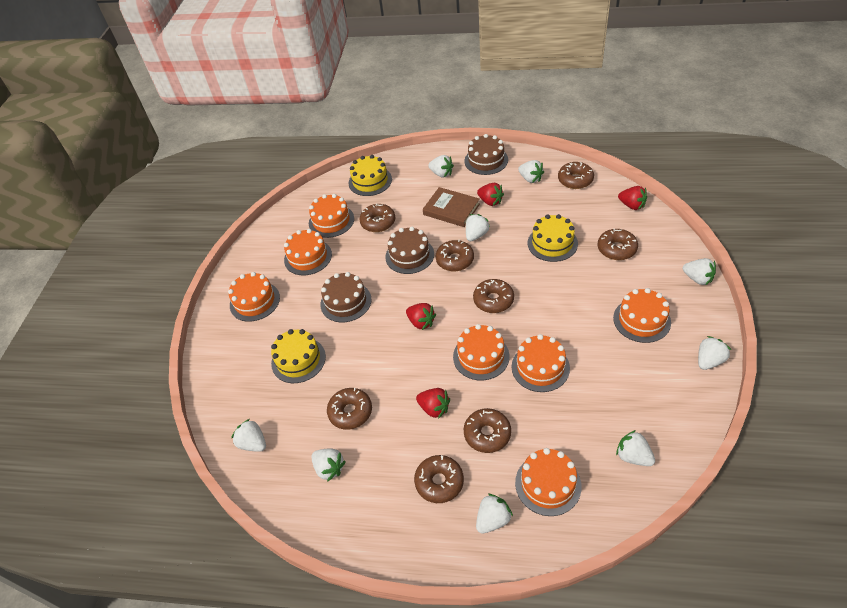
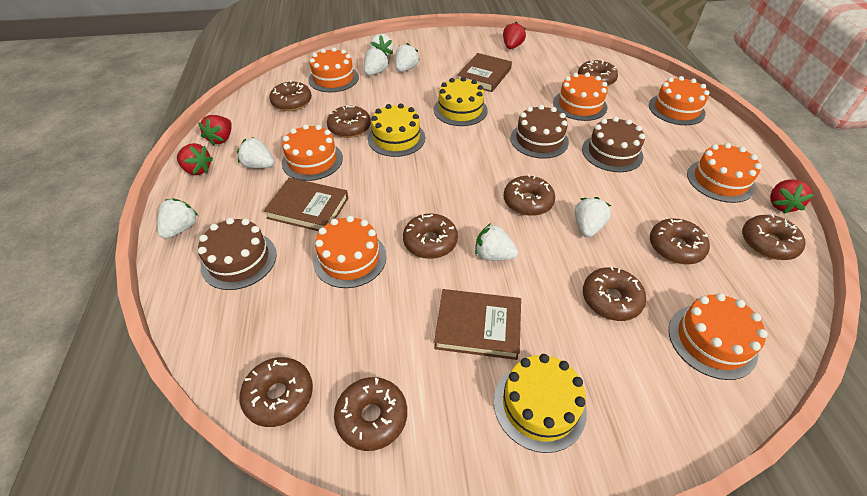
brown book: [423,187,480,227] = 1 -> [264,178,348,231] [434,289,521,360] [457,53,512,92] = 3
brown donut: [327,388,372,430] [359,204,396,232] [414,455,464,503] [435,239,474,271] [464,408,511,453] [473,279,514,313] [558,162,594,189] [598,229,638,260] = 8 -> [239,357,313,427] [269,80,312,111] [327,105,371,138] [334,377,407,451] [403,214,458,259] [504,174,555,216] [578,60,618,86] [583,266,646,321] [650,219,710,265] [742,213,806,260] = 10
white strawberry: [231,419,266,452] [311,448,346,482] [428,155,454,178] [466,214,490,241] [476,494,513,534] [518,160,544,183] [616,430,655,466] [683,258,716,285] [698,336,731,370] = 9 -> [157,198,198,239] [237,137,275,168] [364,47,389,76] [370,34,393,58] [395,43,419,72] [475,223,518,261] [575,197,611,237] = 7

